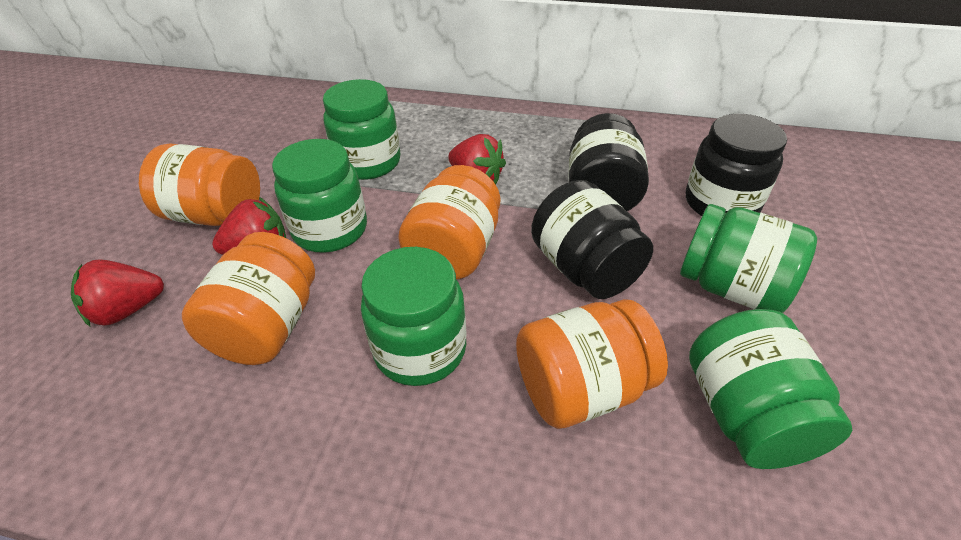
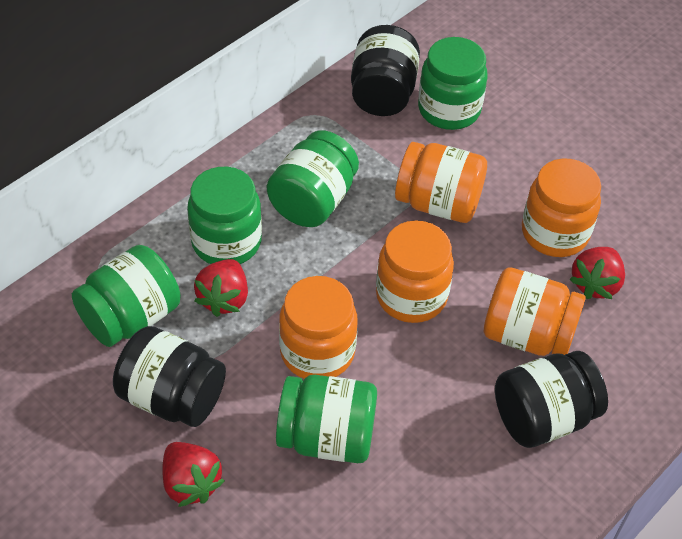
orange jar: [139,143,260,226] [182,232,315,365] [398,165,500,280] [516,299,668,429] = 4 -> [279,276,358,379] [376,221,454,323] [395,142,487,223] [484,267,586,356] [522,159,601,257] = 5

